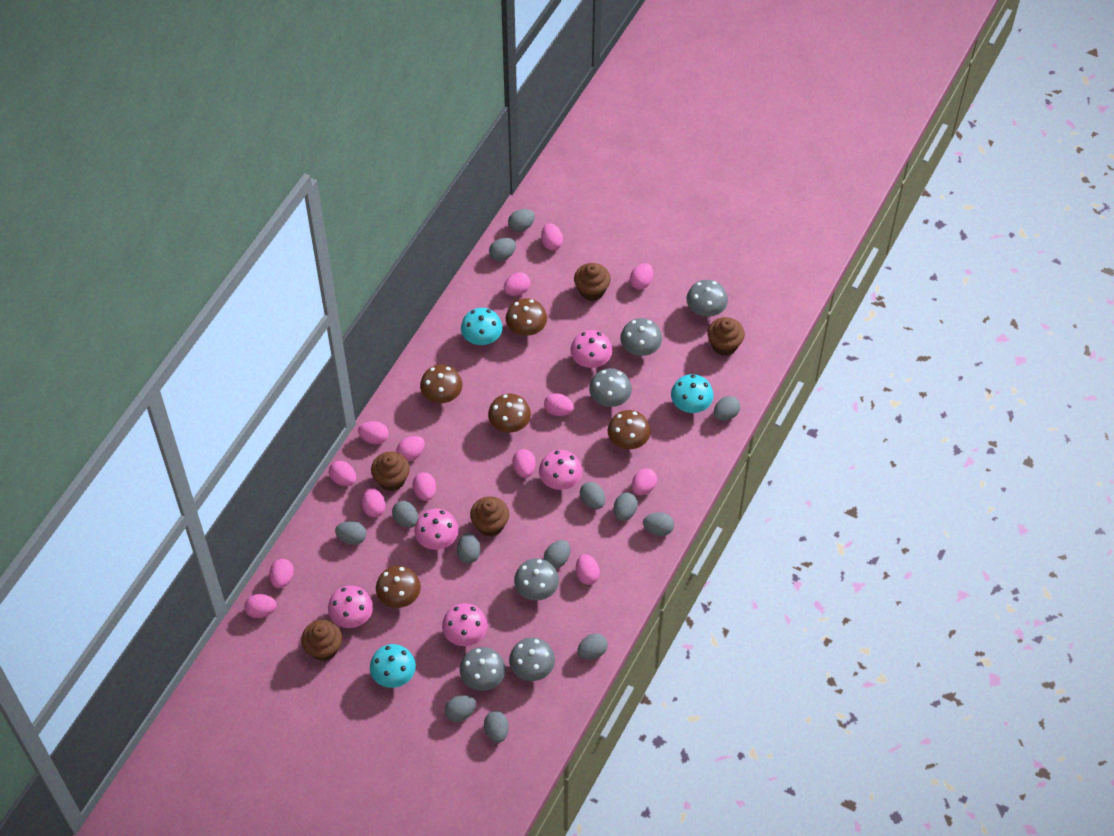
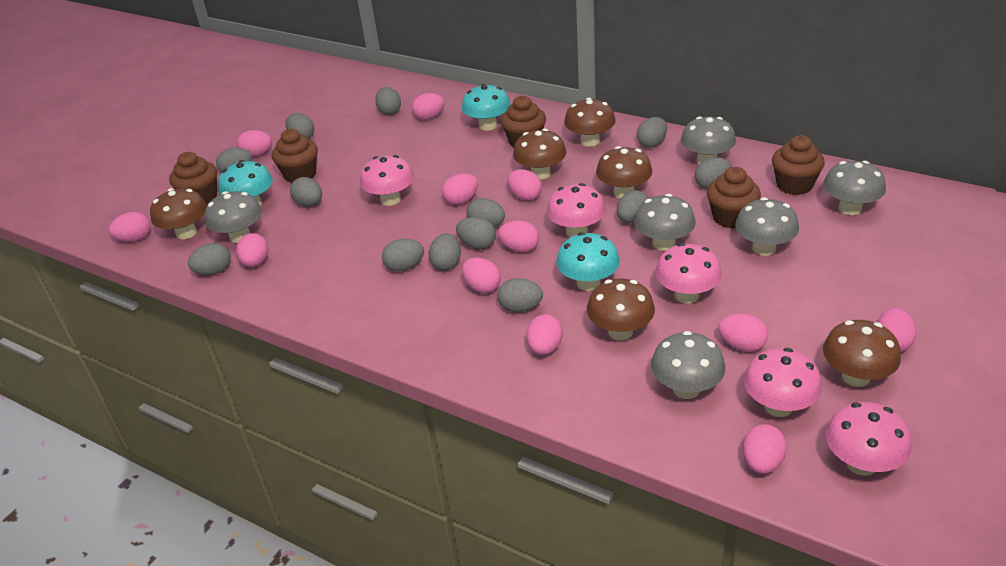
brown mushroom: [376,566,421,608] [420,365,462,403] [488,394,531,433] [506,298,547,336] [608,410,651,449] = 5 -> [150,188,207,239] [513,129,567,179] [564,98,616,147] [587,278,655,340] [596,146,652,198] [823,320,901,387] = 6
pink egg: [244,594,277,618] [269,559,294,588] [329,461,356,486] [358,421,388,444] [362,488,385,517] [396,436,425,461] [413,472,436,501] [504,272,530,296] [513,449,536,478] [541,223,563,250] [544,393,574,416] [576,554,600,585] [630,263,653,290] [632,468,657,495] = 14 -> [109,212,151,242] [236,233,269,267] [237,130,272,157] [412,93,445,120] [442,173,478,205] [462,258,501,293] [498,220,539,252] [507,169,542,201] [526,314,563,355] [718,314,768,352] [743,424,787,474] [877,308,916,352] = 12

